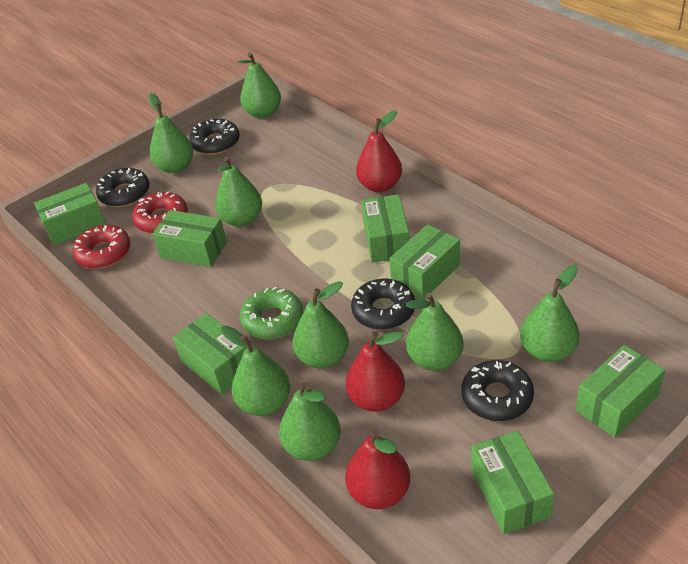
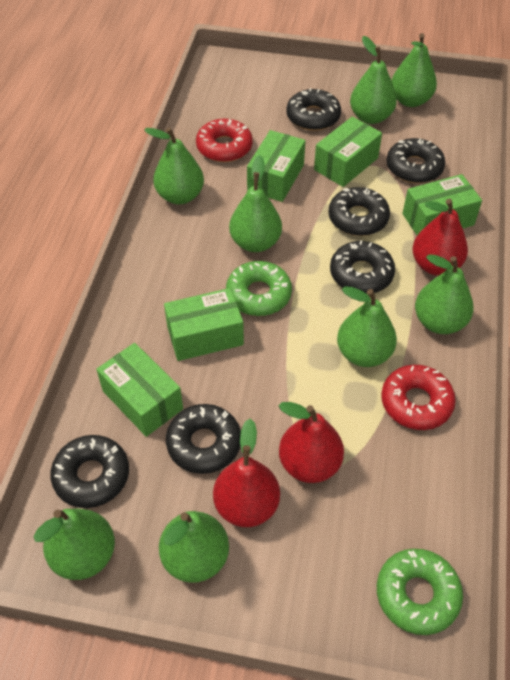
black donut: [96,168,149,207] [189,119,240,155] [351,279,415,330] [462,360,534,421] = 4 -> [50,435,129,508] [166,404,241,474] [286,88,341,131] [328,187,390,236] [330,240,395,294] [387,138,445,183] = 6
green box: [34,183,106,245] [152,210,227,267] [173,313,247,395] [362,194,409,263] [389,224,460,300] [471,431,554,534] [576,345,665,438] = 7 -> [96,343,183,437] [164,288,244,361] [247,130,306,202] [314,117,382,187] [402,174,482,235] = 5
green donut: [240,287,303,339] = 1 -> [226,261,292,316] [377,549,463,635] = 2

